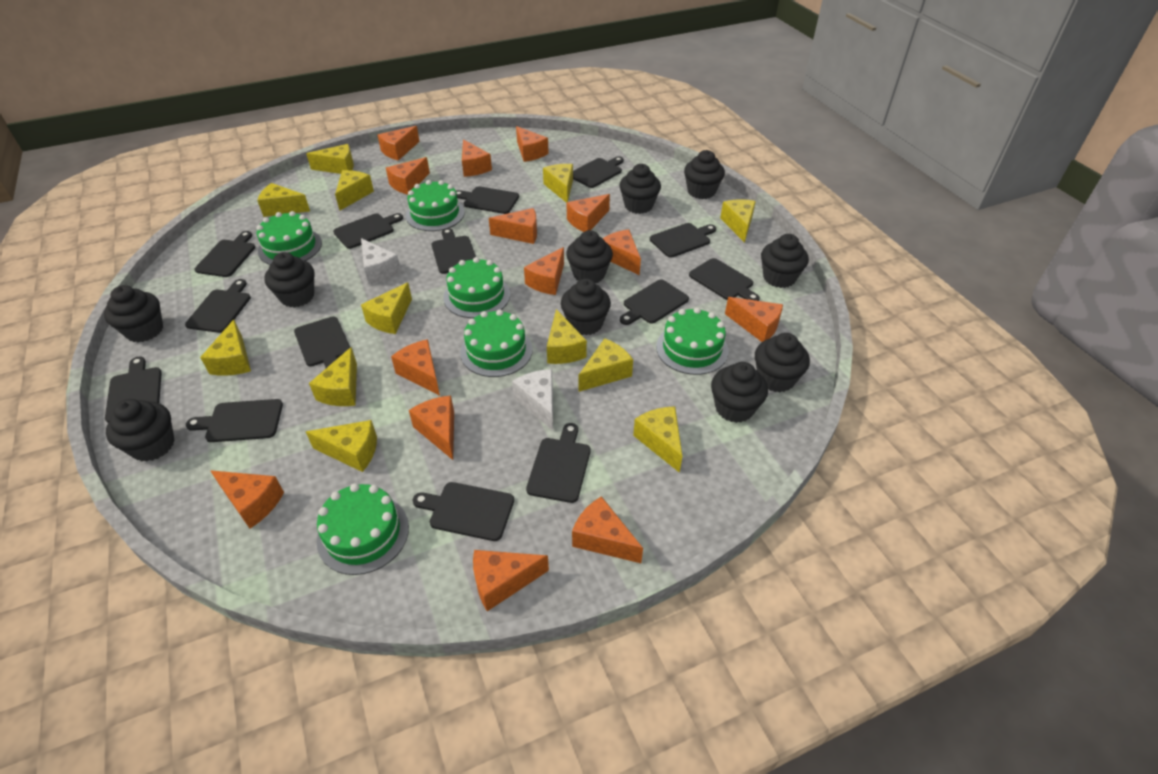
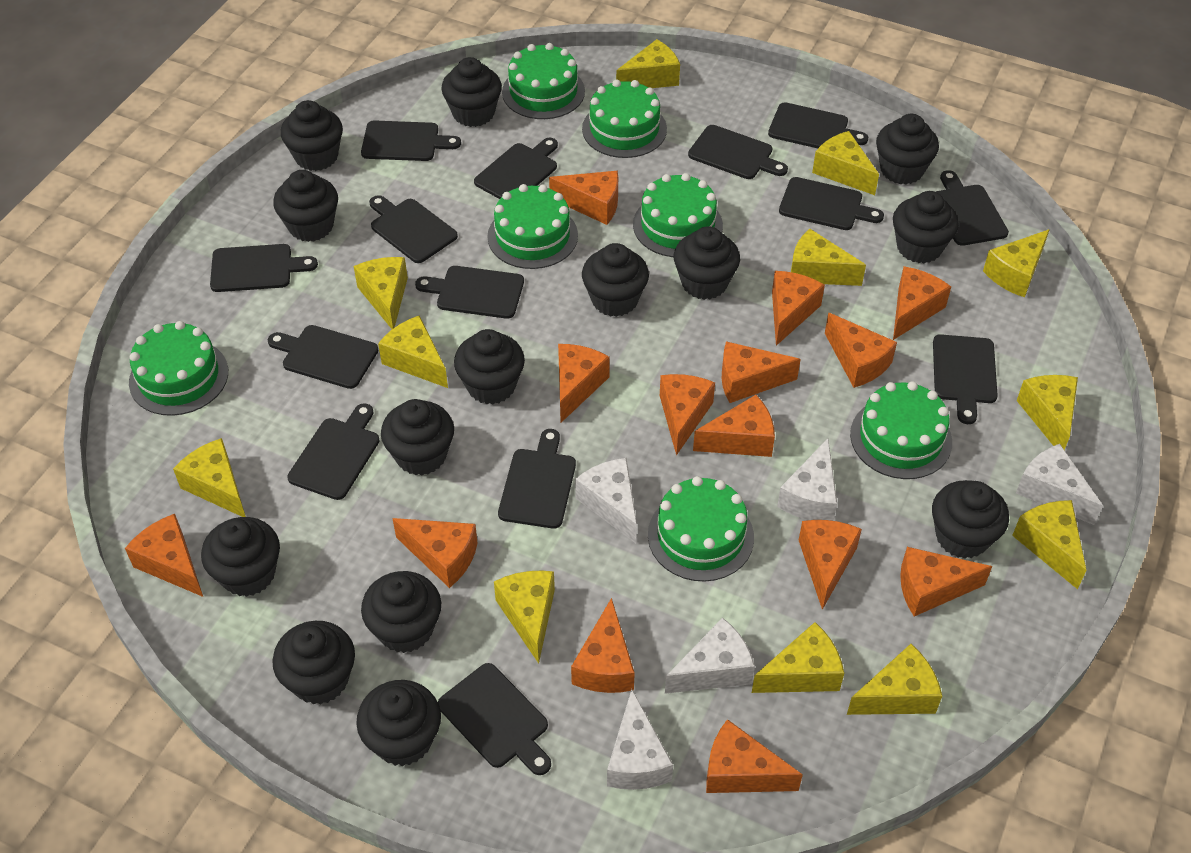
black cupcake: [104,285,163,342] [106,399,175,462] [265,252,315,308] [561,279,611,335] [566,230,613,283] [619,164,661,214] [684,150,725,199] [711,362,768,423] [755,333,810,392] [761,234,809,288] = 10 -> [201,517,280,597] [272,621,355,705] [273,170,338,242] [281,100,343,171] [356,680,441,766] [361,571,441,653] [381,399,454,475] [441,57,502,127] [454,329,525,404] [582,243,649,317] [674,226,740,300] [876,114,939,185] [893,191,959,264] [932,480,1009,559] = 14
green cake: [257,211,322,265] [317,483,409,575] [406,180,465,231] [443,257,510,318] [460,309,533,377] [656,307,729,375] = 6 -> [129,321,228,416] [487,184,578,269] [502,43,585,119] [582,80,667,158] [633,173,723,257] [648,476,754,582] [850,381,952,479] = 7
white cheese: [361,238,401,284] [512,369,553,431] = 2 -> [575,458,637,543] [607,689,673,790] [665,617,755,694] [777,438,837,521] [1016,444,1103,525] = 5

